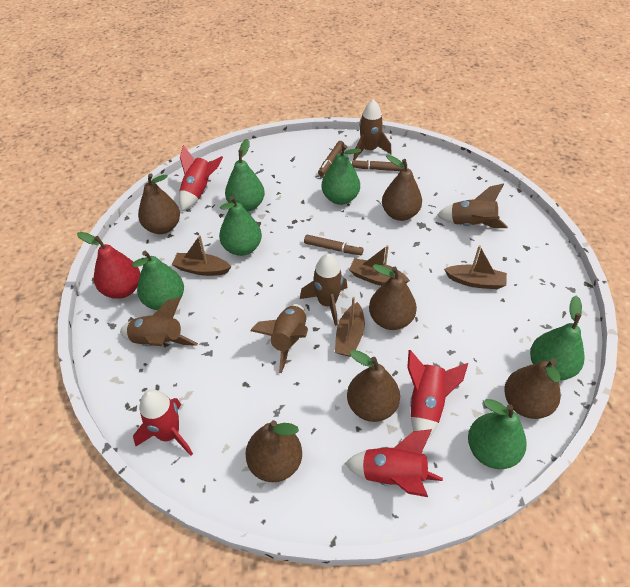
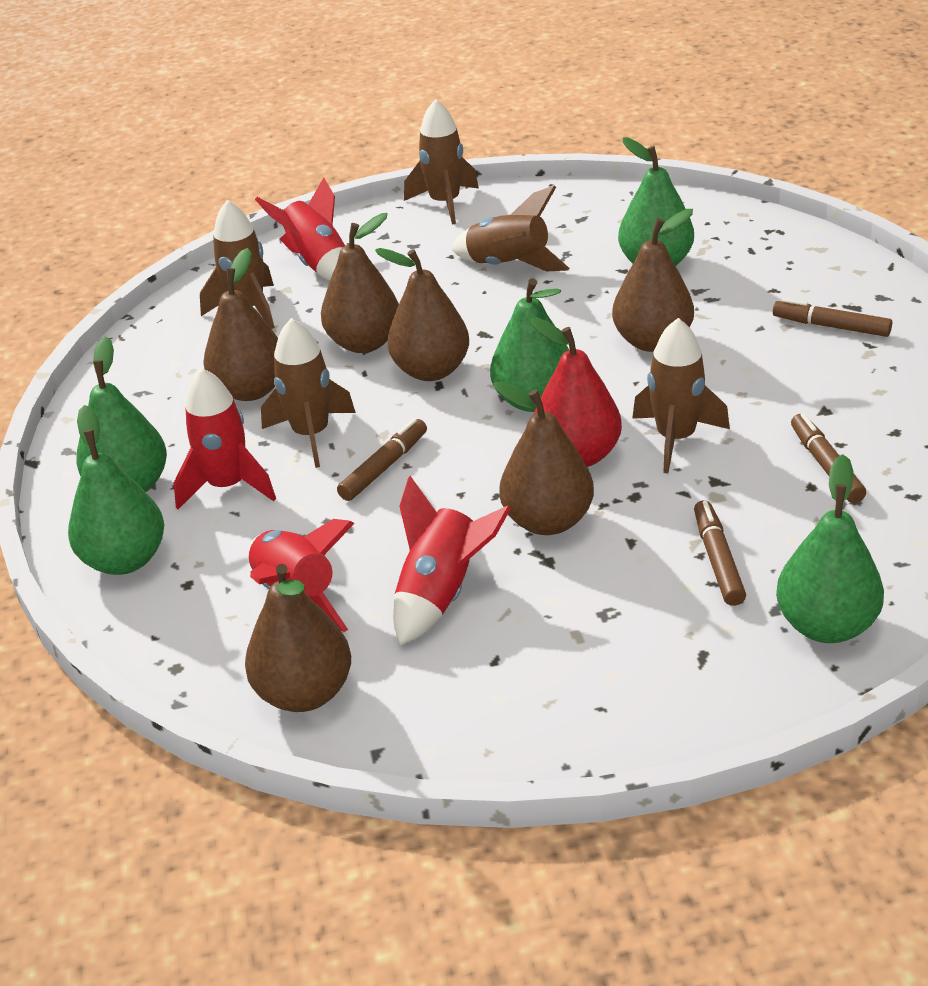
brown boat: [172,235,231,276] [335,297,365,357] [349,245,410,286] [444,245,507,289] = 4 -> none = 0
brown marker: [304,235,364,255] [318,141,345,176] [352,159,405,171] = 3 -> [337,418,427,501] [694,500,746,606] [773,298,892,337] [791,413,866,503] = 4
green pear: [132,251,184,310] [219,196,262,256] [225,139,265,212] [322,145,361,205] [468,399,527,469] [530,296,585,380] = 6 -> [68,405,164,575] [76,336,167,492] [490,278,569,412] [618,137,694,266] [776,454,884,643] = 5

